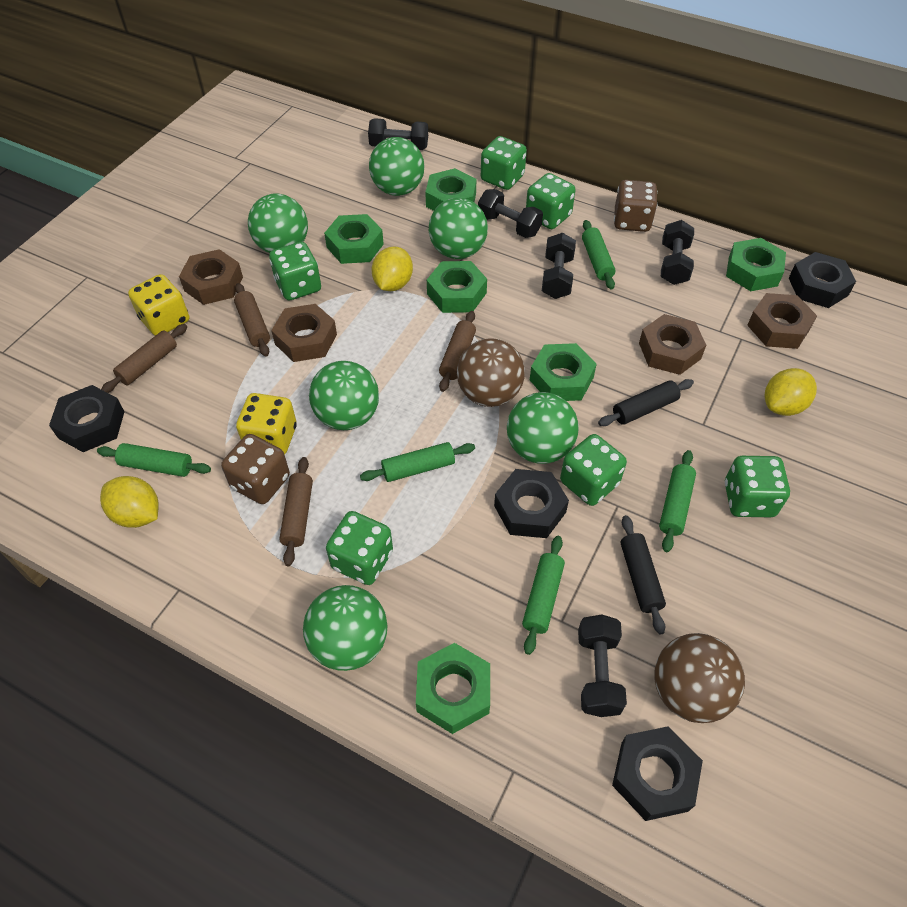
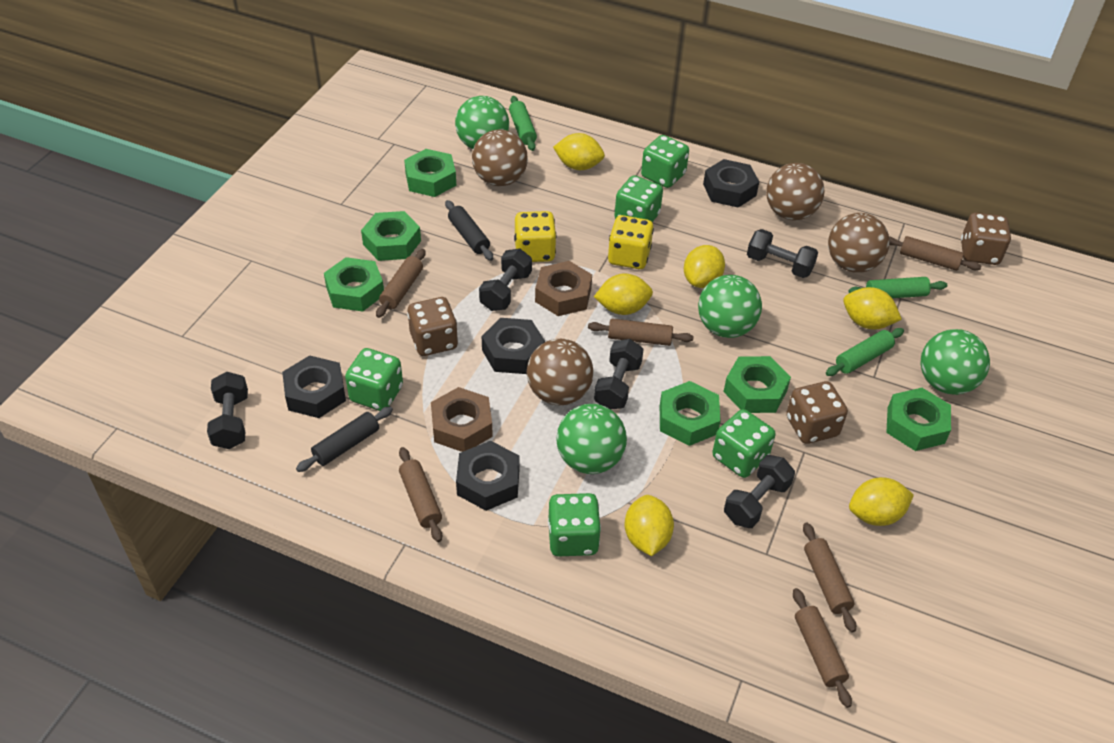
brown ball: [457,338,525,407] [654,633,745,723] = 2 -> [472,130,528,186] [527,339,594,405] [766,163,825,221] [828,213,890,273] = 4
brown dice: [221,434,290,504] [614,180,657,232] = 2 -> [407,297,458,356] [786,381,848,444] [961,213,1011,265] = 3
brown nut: [179,249,243,305] [271,304,337,362] [639,314,706,375] [747,293,817,349] = 4 -> [431,387,493,452] [535,261,592,316] = 2
brown rolling pin: [101,324,187,393] [234,283,270,357] [279,457,313,566] [439,311,476,392] = 4 -> [376,249,426,318] [399,447,442,542] [588,318,694,346] [793,588,852,708] [803,523,856,632] [889,236,981,271] = 6
green ball: [248,194,308,253] [303,585,388,671] [309,361,379,430] [369,137,424,196] [429,198,488,259] [507,392,578,464] = 6 -> [455,96,509,149] [556,404,627,474] [698,275,762,338] [921,329,990,395] = 4
green dice: [269,242,321,300] [326,511,393,585] [481,136,527,190] [526,173,576,229] [560,434,627,506] [725,456,790,517] = 6 -> [345,348,403,411] [548,493,601,557] [614,175,663,222] [641,135,689,188] [712,409,776,478] = 5
green rolling pin: [97,443,211,477] [360,442,475,482] [522,536,565,655] [582,220,615,290] [659,450,696,552] = 5 -> [509,96,537,151] [826,328,904,376] [848,277,947,298] = 3
yellow lemon: [100,476,159,528] [371,247,413,291] [765,368,817,416] = 3 -> [553,133,605,170] [594,274,653,315] [625,495,674,556] [684,245,725,288] [843,287,902,329] [849,477,914,526] = 6

